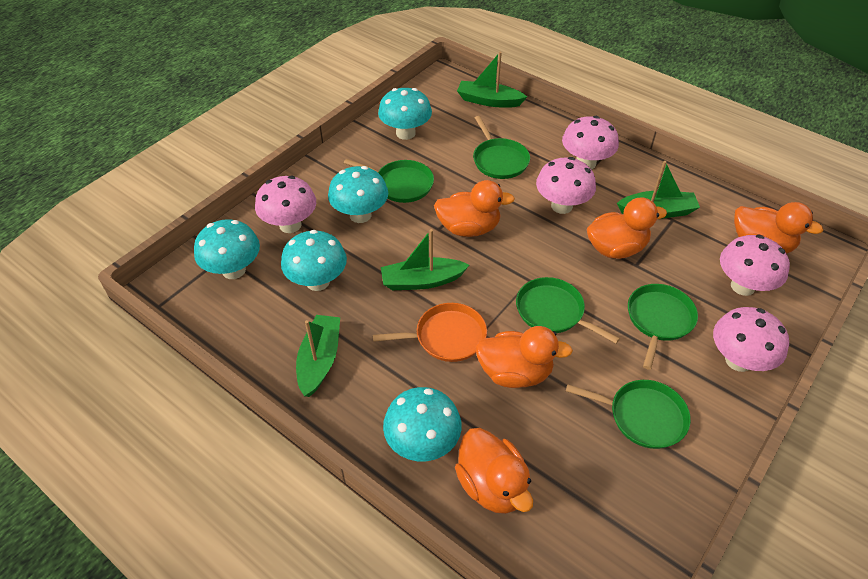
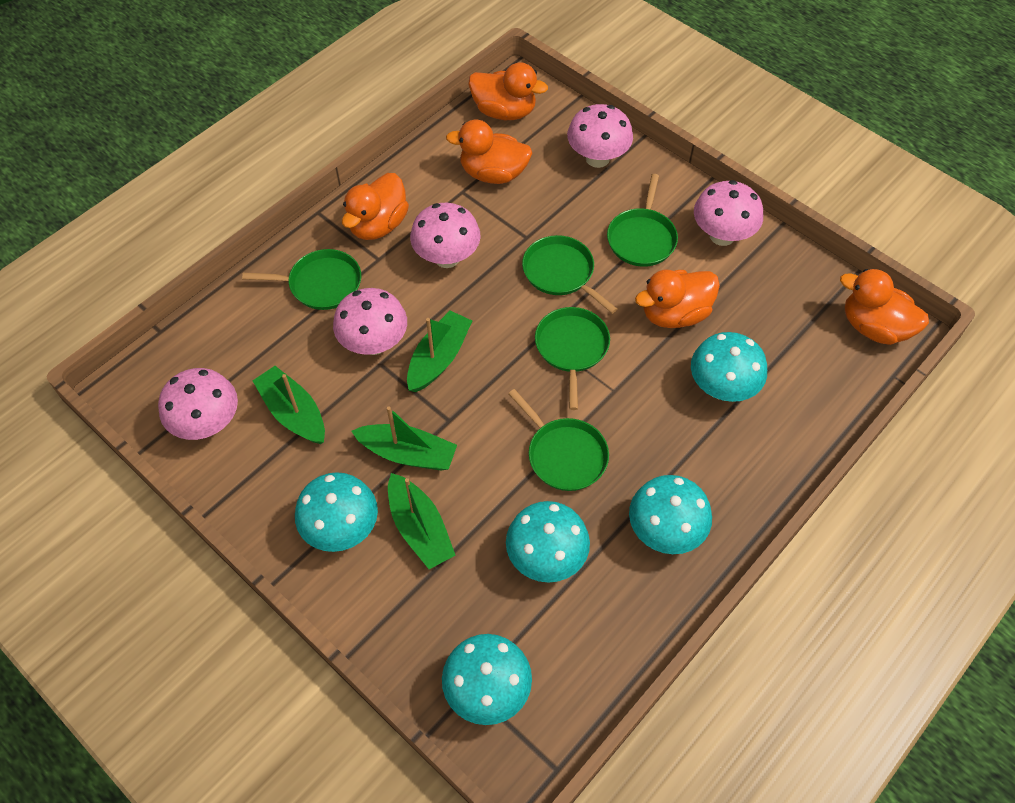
orange pan: [373,303,487,362] = 1 -> none = 0

